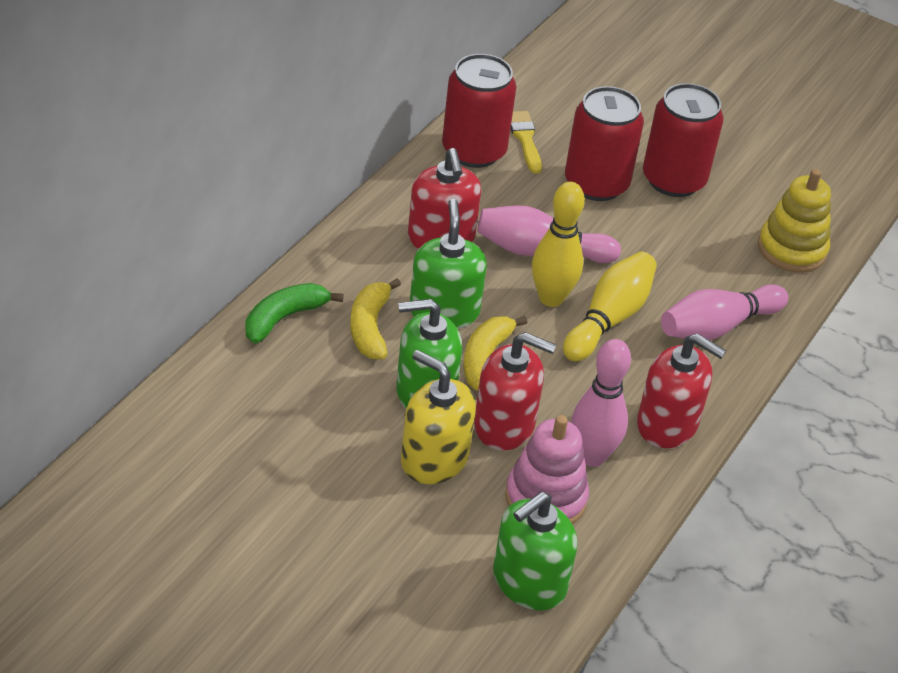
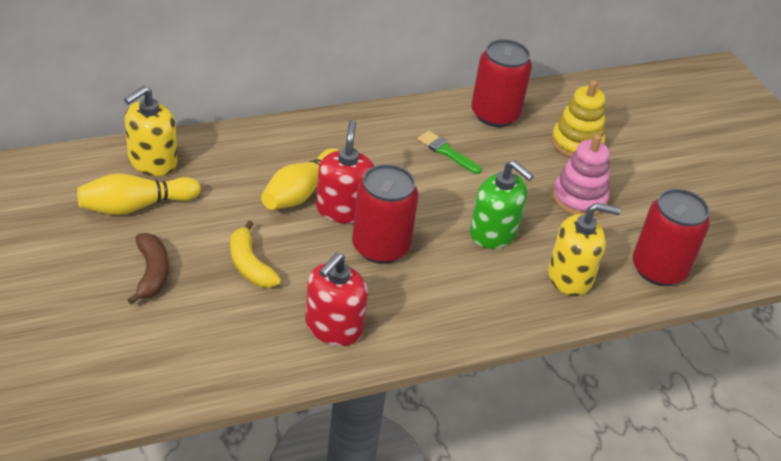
brown banana: none = 0 -> [128,233,169,305] = 1
green banana: [245,283,344,343] = 1 -> none = 0
green brush: none = 0 -> [417,131,481,174] = 1
green soap dispenser: [396,299,462,409] [410,199,487,329] [493,492,577,610] = 3 -> [470,160,534,249] = 1
pink bowling pin: [477,205,621,263] [571,339,631,467] [661,284,788,340] = 3 -> none = 0
red soap dispenser: [408,148,481,249] [474,332,556,450] [637,333,726,448] = 3 -> [305,253,368,346] [316,120,374,224] = 2
yellow banana: [350,278,401,359] [463,316,528,391] = 2 -> [230,221,281,288] = 1
yellow brush: [511,111,542,173] = 1 -> none = 0
yellow soap dispenser: [401,350,476,484] = 1 -> [124,86,177,176] [548,203,621,296] = 2

